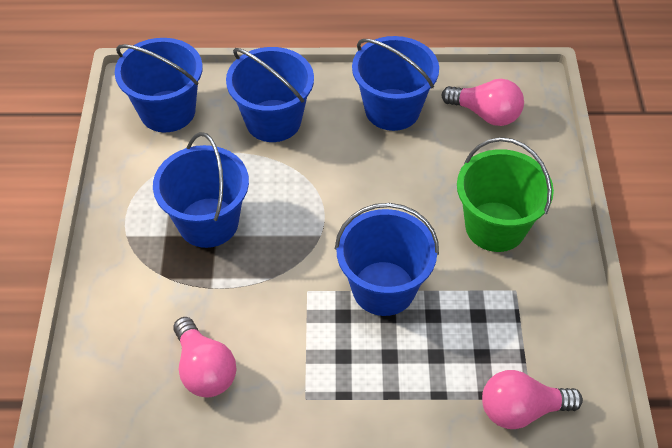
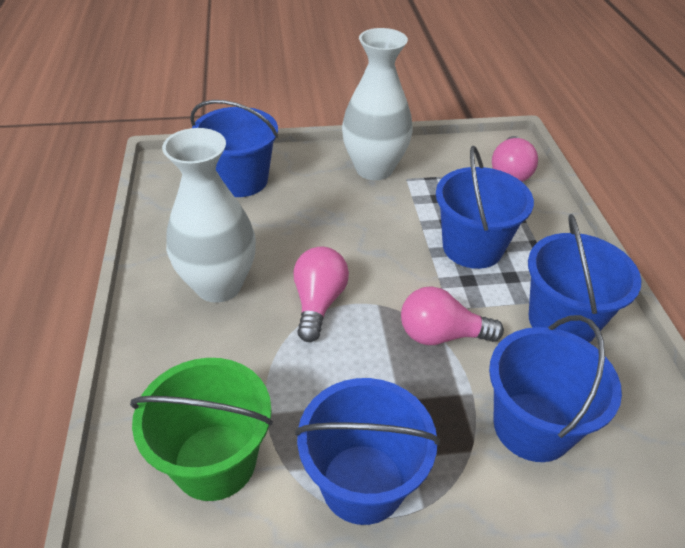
white vase: none = 0 -> [162,128,256,303] [342,28,413,180] = 2

